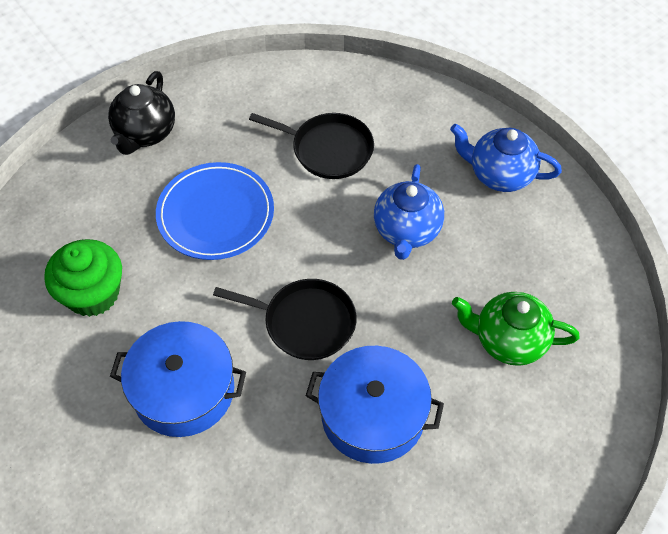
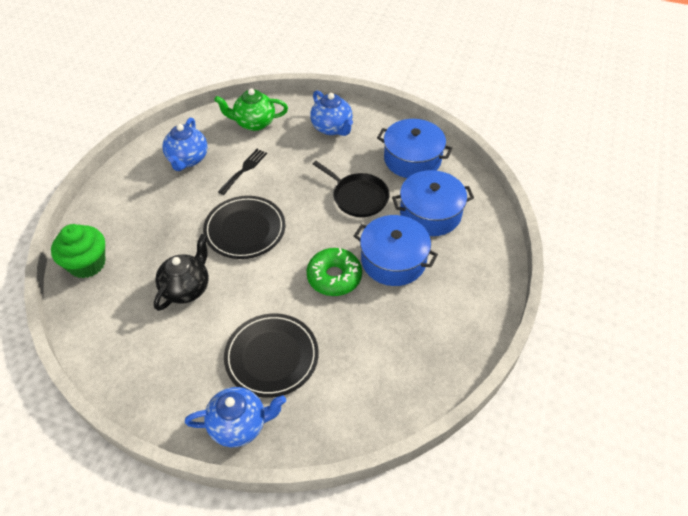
black fork: none = 0 -> [218,149,267,195] = 1
black pan: [213,279,357,360] [249,113,374,179] = 2 -> [313,161,390,217] = 1
black plate: none = 0 -> [203,196,285,259] [224,313,319,398] = 2
blue plate: [156,162,274,260] = 1 -> none = 0
blue pot: [110,321,246,437] [306,346,444,464] = 2 -> [354,215,438,286] [377,119,453,178] [392,170,474,236] = 3
blue teapot: [374,164,444,260] [450,124,562,192] = 2 -> [162,118,208,171] [185,387,286,447] [310,91,353,136] = 3
green donut: none = 0 -> [307,248,362,296] = 1

